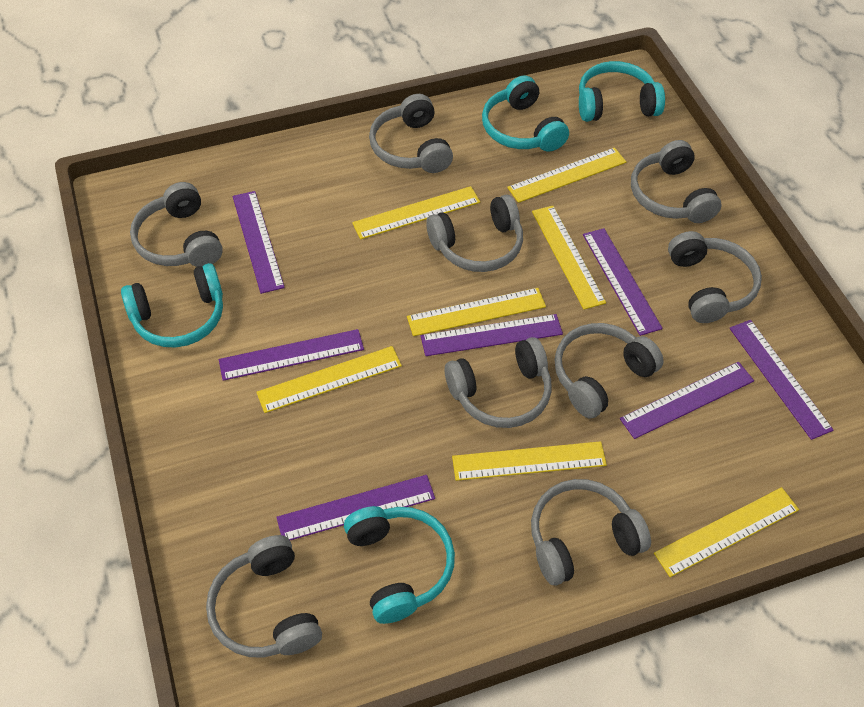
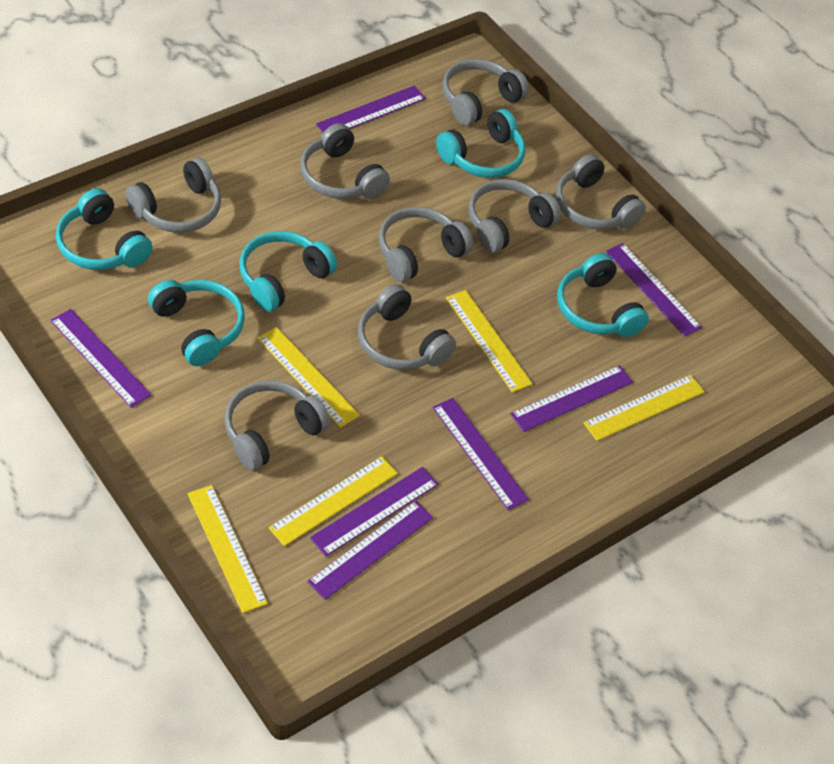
grey headphones: [130,182,223,267] [206,535,322,657] [369,94,453,173] [426,194,523,272] [445,337,552,428] [531,479,651,585] [555,323,664,418] [631,140,721,223] [668,231,762,323] = 9 -> [125,158,221,233] [225,380,330,471] [300,123,390,199] [358,284,456,370] [379,207,473,282] [443,59,529,125] [469,179,561,253] [556,154,646,230] = 8
turquoise headphones: [121,263,223,347] [344,506,455,624] [482,75,569,152] [579,61,665,122] = 4 -> [56,188,153,270] [148,280,245,366] [239,231,337,312] [436,109,525,178] [557,253,649,337] = 5
yellow ruler: [256,346,402,413] [352,186,480,239] [407,288,546,336] [452,441,607,481] [507,148,626,203] [532,206,606,310] [654,487,799,577] = 7 -> [187,485,268,613] [257,327,360,428] [269,456,398,546] [446,290,533,393] [583,375,705,441] = 5

